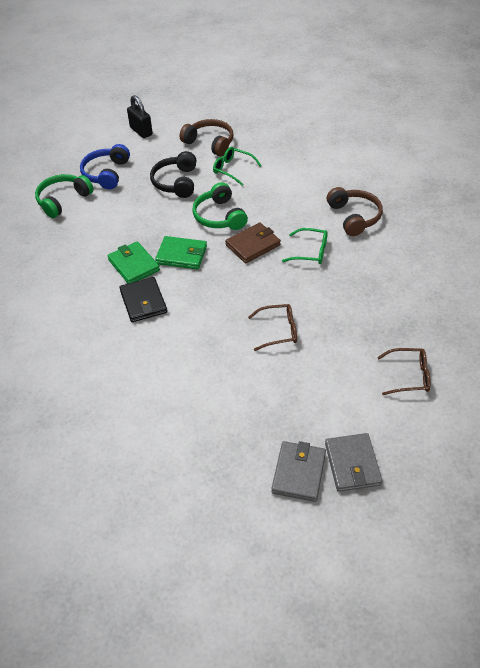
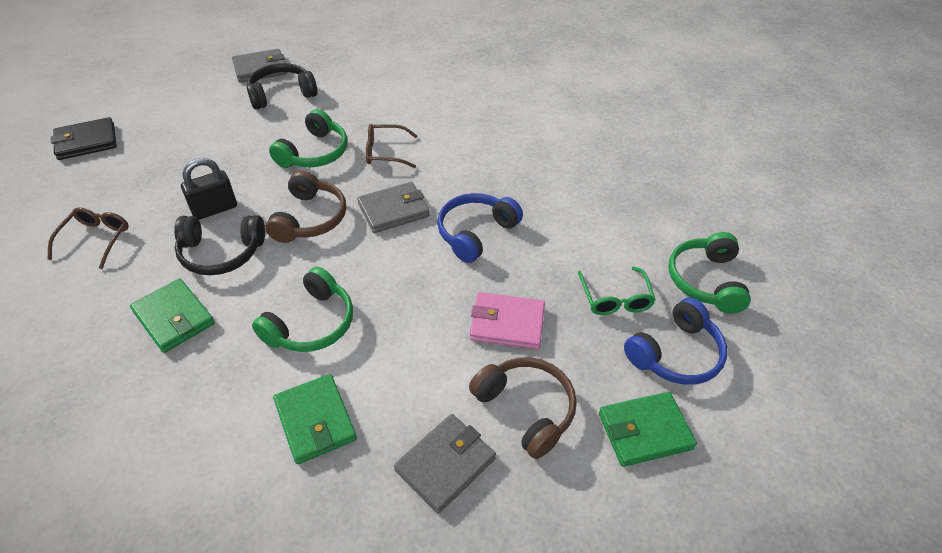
black headphones: [150,151,196,198] = 1 -> [174,215,265,275] [247,63,318,110] = 2
blue headphones: [80,144,130,190] = 1 -> [437,193,523,263] [624,298,727,385] = 2
brown wallet: [225,223,281,263] = 1 -> none = 0
green glasses: [213,147,262,186] [282,228,327,264] = 2 -> [577,267,656,315] = 1
green headphones: [35,174,94,218] [192,182,248,230] = 2 -> [252,267,353,352] [269,109,348,168] [668,232,751,314] = 3
green wallet: [107,241,160,283] [155,236,207,270] = 2 -> [130,278,215,353] [273,374,357,464] [599,392,697,467] = 3
grey wallet: [271,441,326,502] [325,433,382,492] = 2 -> [232,49,287,83] [357,182,430,233] [394,414,496,514] = 3
pink wallet: none = 0 -> [470,292,545,349] = 1

